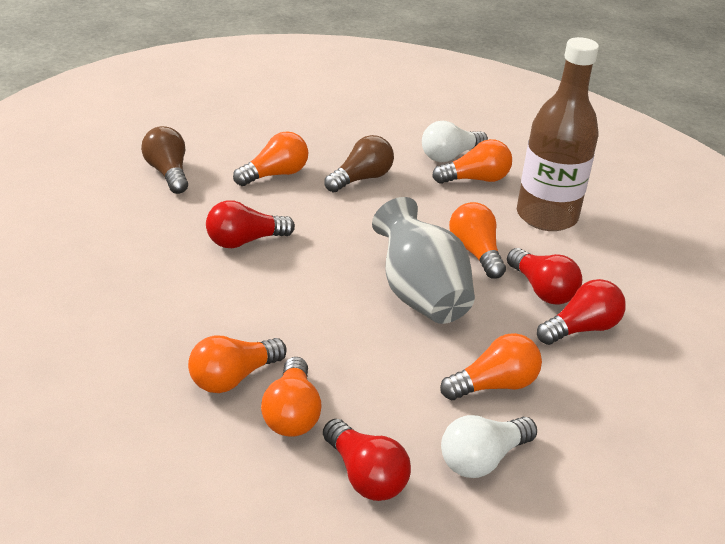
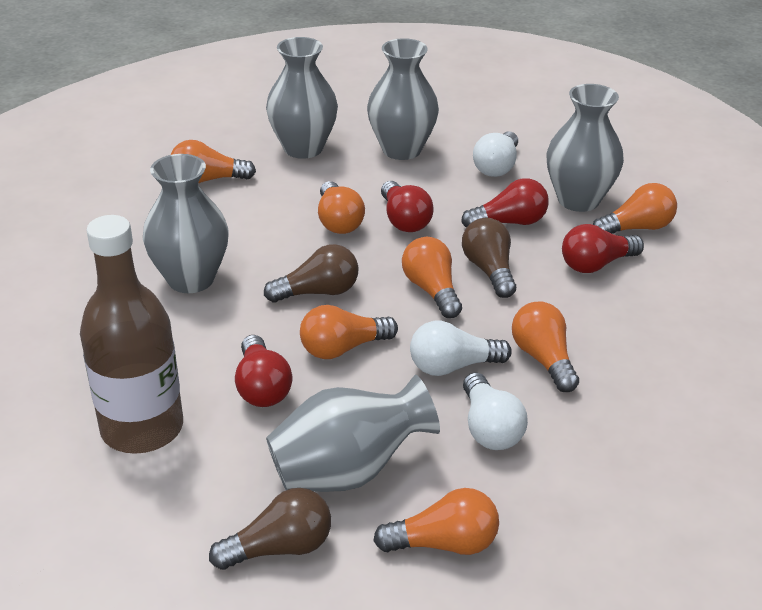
brown light bulb: [141,126,188,194] [324,135,394,192] = 2 -> [209,488,331,570] [264,244,359,302] [462,218,516,298] = 3
grey vase: [372,197,475,324] = 1 -> [143,154,229,293] [266,37,338,159] [266,375,440,492] [367,38,439,160] [546,84,624,212] = 5
orange light bulb: [188,335,287,393] [233,131,308,186] [261,357,322,437] [432,139,512,184] [440,333,542,400] [449,202,506,279] = 6 -> [171,140,256,184] [300,305,398,359] [318,181,365,234] [373,488,499,555] [402,237,462,318] [512,302,579,392] [593,183,677,234] = 7
white light bulb: [422,121,488,162] [441,415,537,478] = 2 -> [410,321,512,376] [463,373,528,450] [473,131,518,177] = 3

